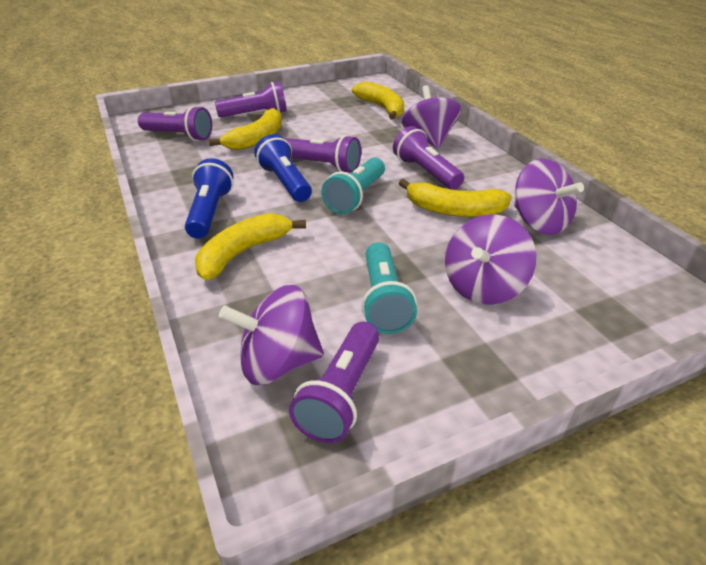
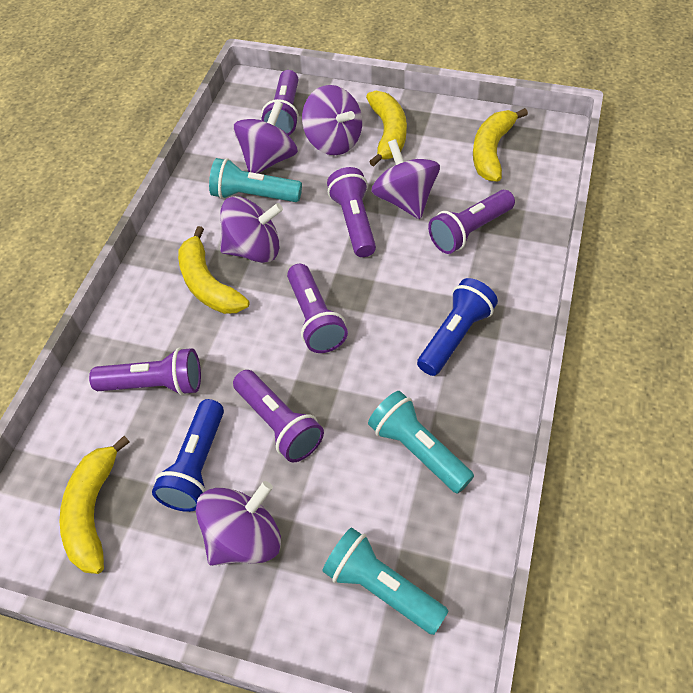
purple flashlight: [138,106,212,141] [215,82,287,118] [285,135,361,173] [289,322,379,443] [393,126,464,190] = 5 -> [89,348,201,396] [233,370,324,462] [261,70,299,135] [287,264,348,353] [327,167,376,257] [428,190,515,254] = 6
purple spinning top: [219,285,324,385] [402,85,461,149] [445,214,536,305] [514,159,584,235] = 4 -> [196,481,281,566] [220,196,283,263] [233,101,298,173] [302,85,362,155] [371,139,440,219] = 5
turquoise flashlight: [321,157,385,214] [362,242,417,334] = 2 -> [209,158,302,202] [322,528,449,635] [368,391,474,494] = 3

